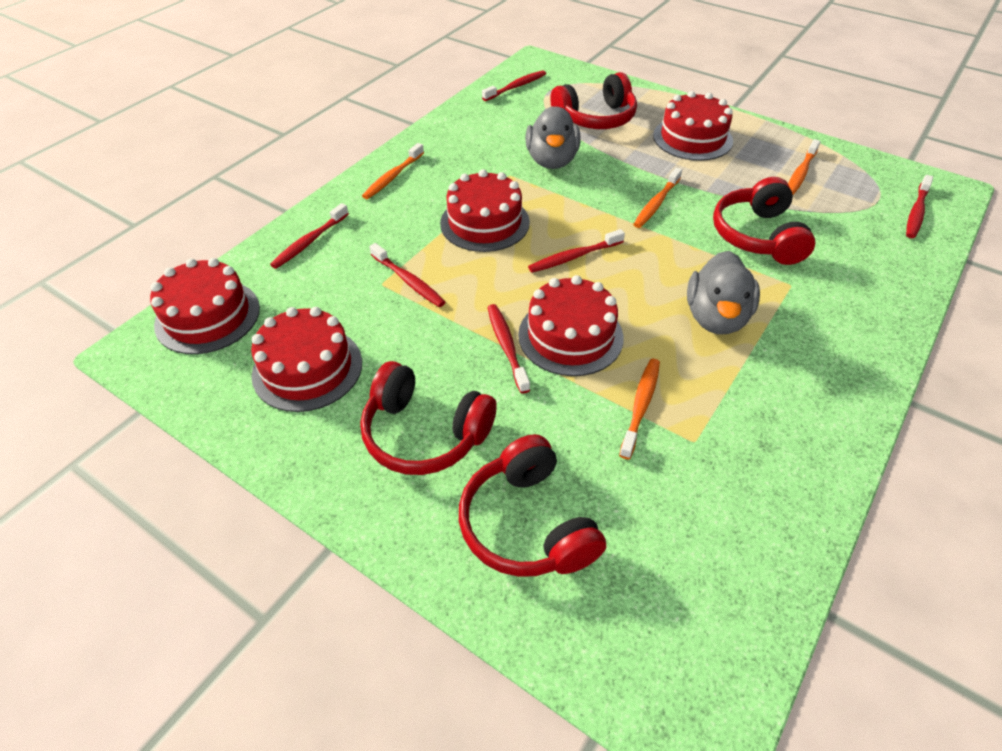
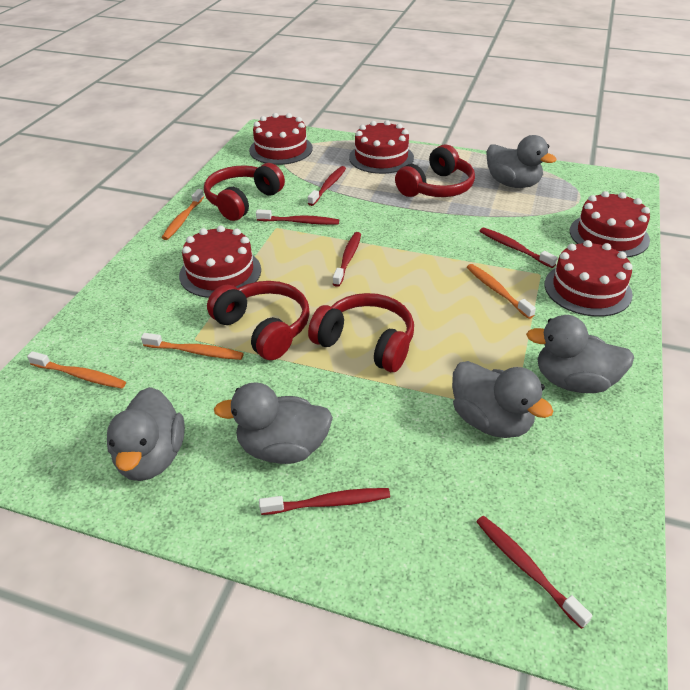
grey duck: [525,106,580,169] [687,251,760,334] = 2 -> [107,387,185,481] [214,382,333,464] [452,361,553,438] [486,135,557,188] [526,315,634,393] = 5

